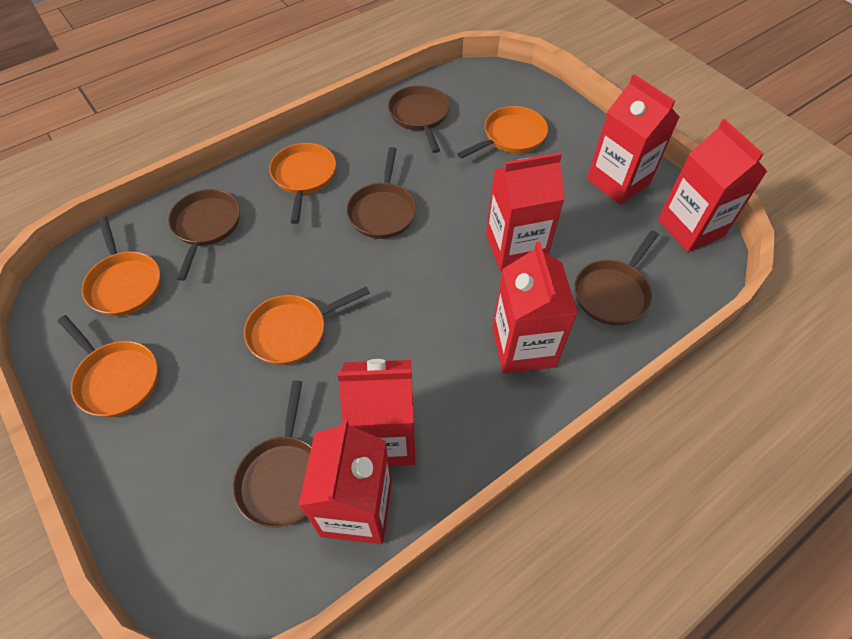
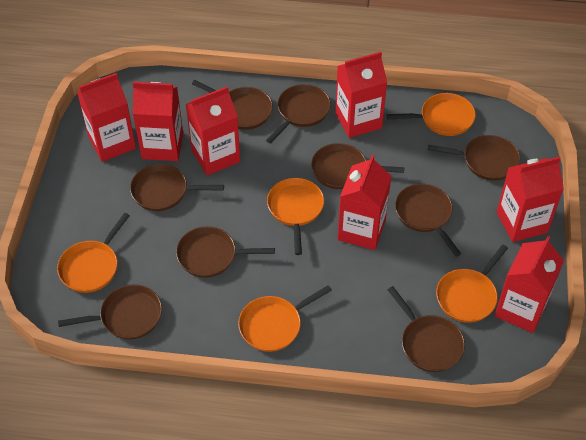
brown pan: [168,189,240,281] [233,380,312,528] [346,147,416,239] [388,85,449,153] [574,231,659,325] = 5 -> [58,285,162,339] [130,164,224,211] [176,226,275,278] [192,80,273,130] [266,84,331,143] [311,143,404,189] [388,286,465,372] [395,184,461,257] [428,135,520,181] = 9
red carton: [299,419,392,544] [338,359,415,466] [486,152,565,271] [492,242,578,374] [587,74,680,205] [658,119,768,252] = 6 -> [77,73,136,162] [133,82,183,161] [185,86,240,175] [335,52,387,138] [338,154,391,250] [494,236,564,333] [497,157,564,242] = 7

